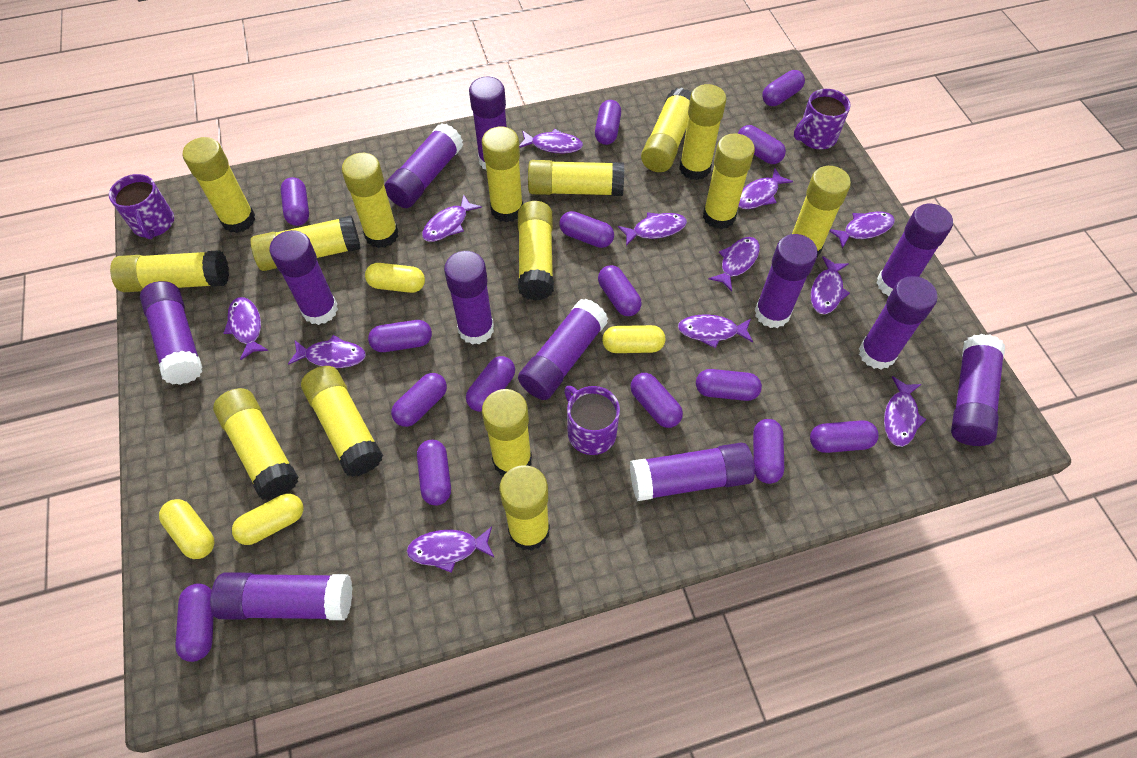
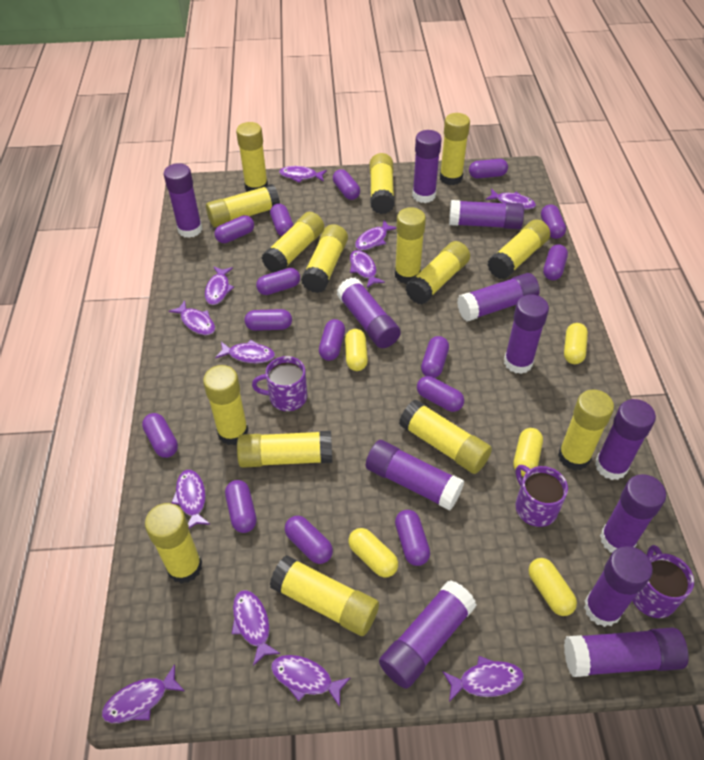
yellow capsule: [159,499,214,559] [232,494,303,545] [365,263,425,293] [602,325,665,353] = 4 -> [345,329,368,371] [348,528,398,578] [513,428,543,476] [528,558,577,616] [564,323,588,364] = 5

